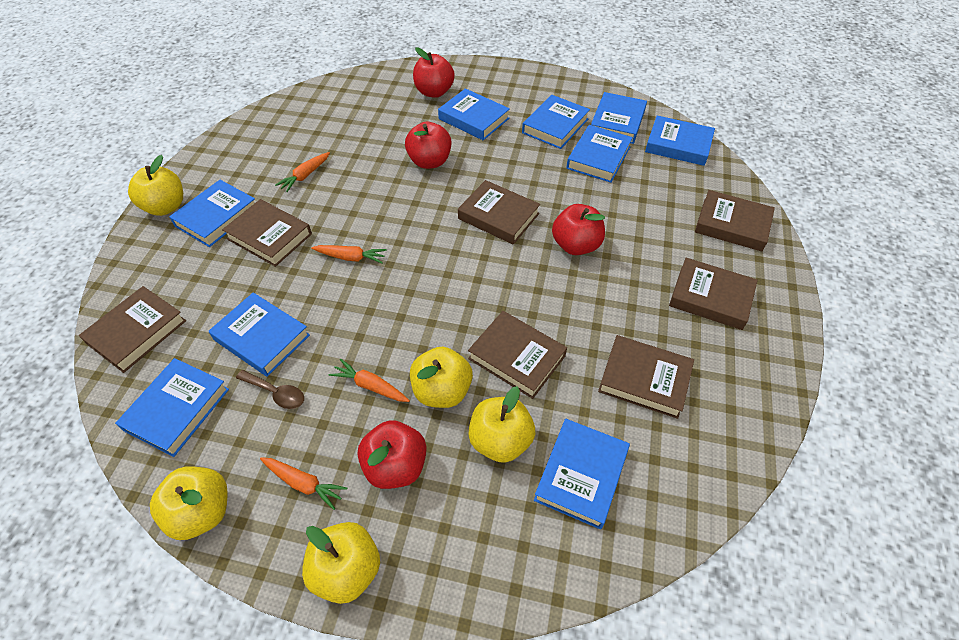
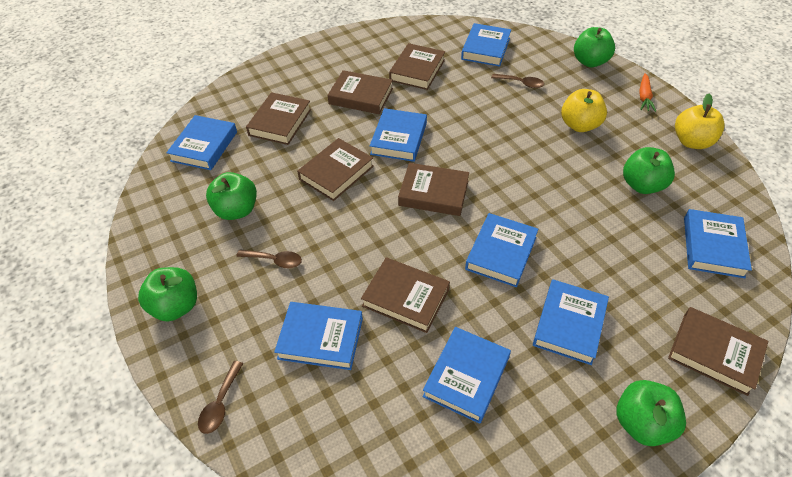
blue book: [115,358,229,457] [169,180,255,247] [209,293,310,377] [438,88,510,140] [522,95,590,149] [534,419,630,529] [566,125,633,183] [591,92,647,144] [645,115,715,166] = 9 -> [166,115,237,170] [274,302,363,370] [370,108,427,162] [422,327,511,424] [461,23,511,67] [465,213,538,287] [533,280,609,365] [684,209,752,278] = 8
brown spoon: [236,370,304,409] = 1 -> [198,361,244,434] [236,249,302,268] [491,74,544,88] = 3
green apple: none = 0 -> [138,267,197,322] [206,172,257,220] [574,27,615,67] [617,380,686,446] [623,147,675,194] = 5
orange carrot: [260,457,347,510] [275,152,330,192] [311,245,387,263] [329,358,410,402] = 4 -> [639,73,656,112] = 1
red apple: [358,420,427,489] [405,122,451,169] [413,48,455,98] [552,204,605,255] = 4 -> none = 0
yellow apple: [128,155,183,216] [150,466,228,540] [302,522,380,604] [410,347,473,408] [469,386,535,463] = 5 -> [561,89,607,132] [675,94,725,149] = 2

